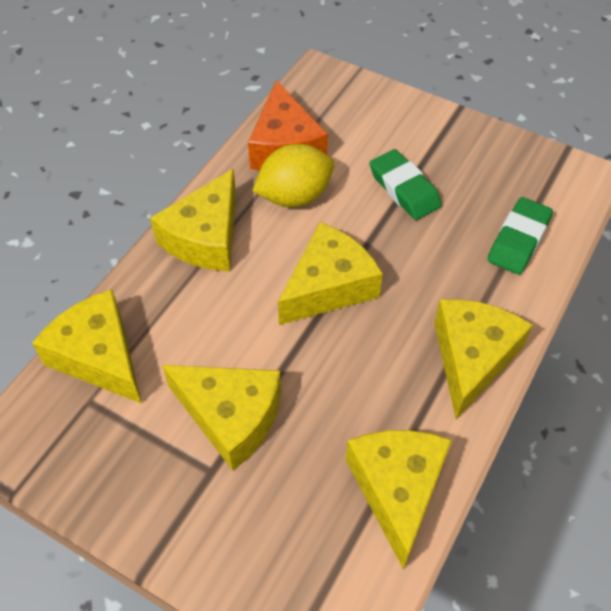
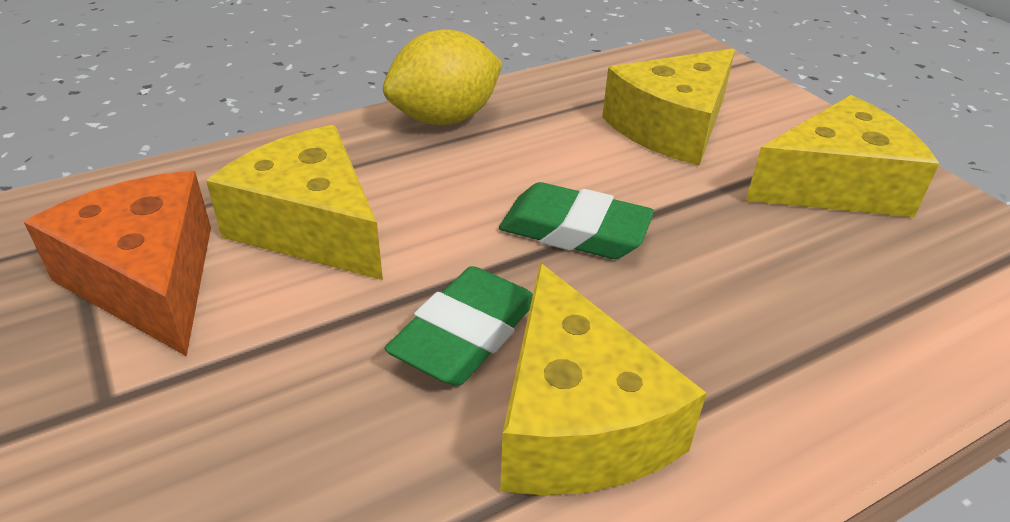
yellow cheese: [32,290,142,404] [150,169,236,271] [162,365,281,471] [278,222,383,325] [346,430,452,569] [434,299,533,419] = 6 -> [206,125,383,280] [500,263,707,495] [602,48,735,166] [746,95,939,217] = 4

